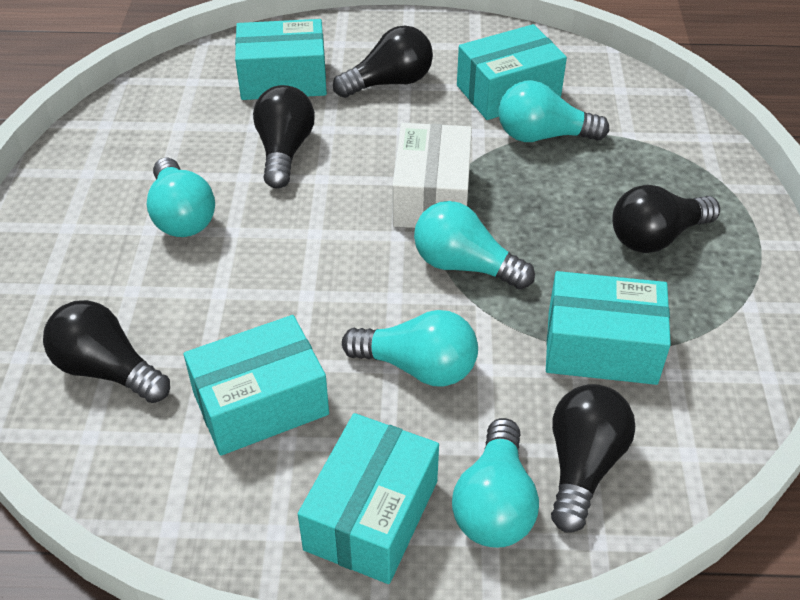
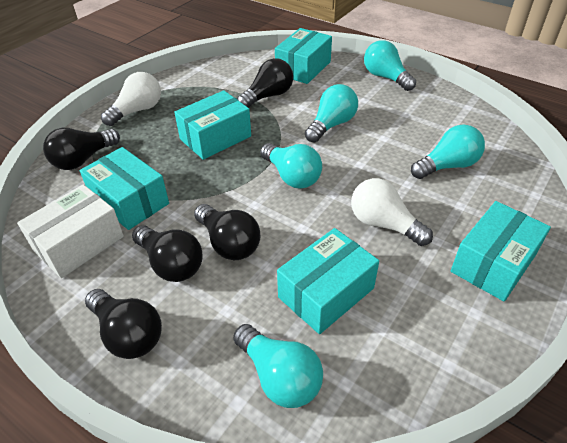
white light bulb: none = 0 -> [101,72,161,126] [351,178,433,246] = 2

